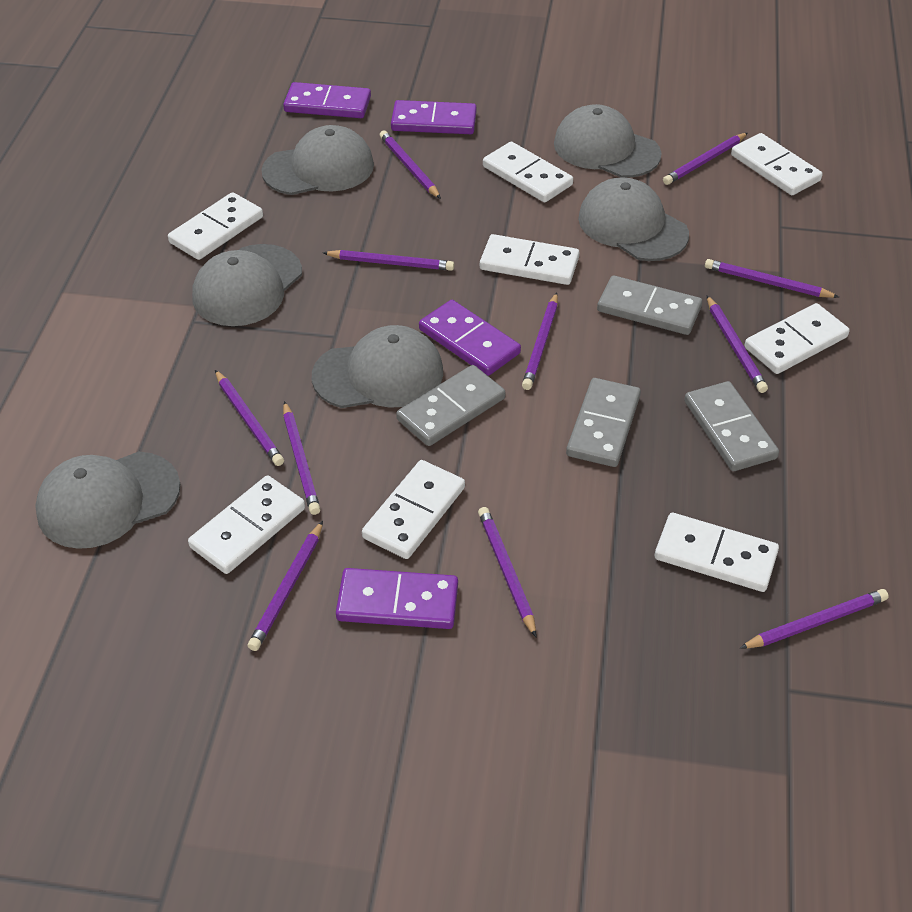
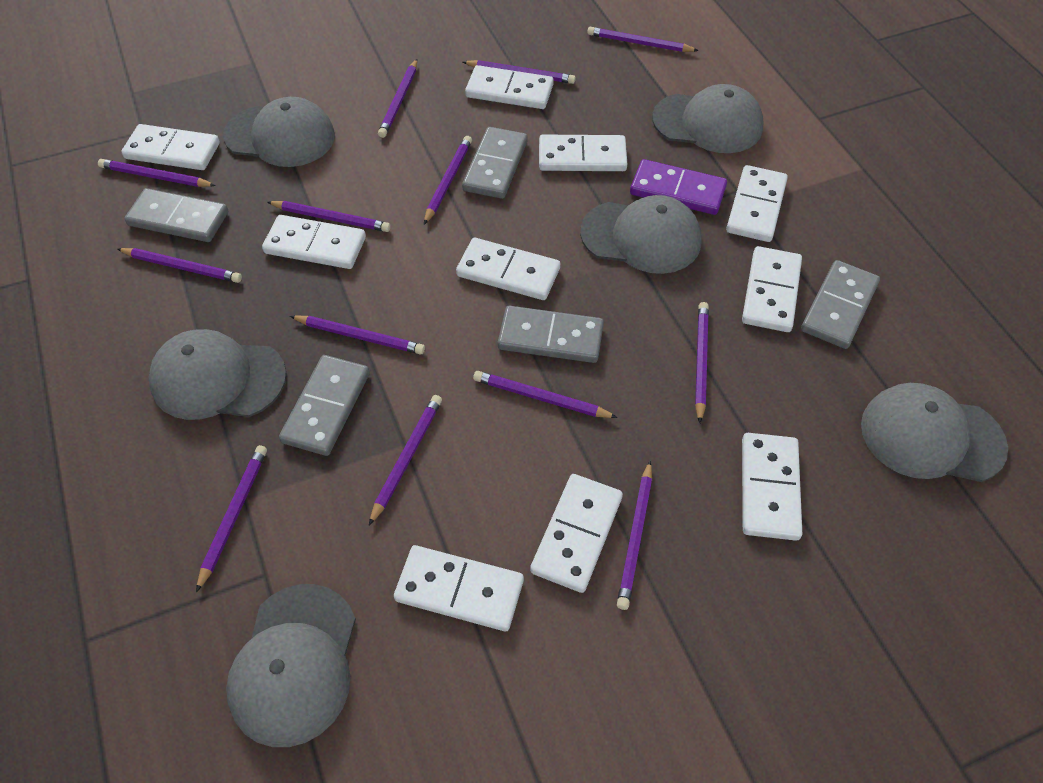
grey domino: [396,365,505,446] [566,378,641,467] [597,275,702,335] [684,381,779,471] = 4 -> [124,188,228,242] [279,355,370,456] [462,127,528,199] [498,306,604,363] [801,260,880,349] = 5
purple domino: [283,82,371,118] [336,568,458,629] [391,100,477,134] [419,300,521,376] = 4 -> [630,159,727,215] = 1
purple pencil: [215,370,284,466] [248,521,323,651] [283,401,320,515] [323,250,454,271] [380,130,441,199] [478,507,536,637] [522,292,558,390] [663,133,748,185] [705,259,839,298] [707,296,768,393] [740,589,889,649] = 11 -> [98,159,216,187] [117,248,242,283] [196,445,267,592] [267,201,391,232] [290,315,425,355] [369,395,442,525] [378,59,417,138] [424,136,472,225] [463,60,576,84] [473,371,618,418] [587,27,699,52] [617,461,652,610] [695,302,709,423] = 13
white domino: [168,192,263,260] [188,475,305,574] [362,460,465,559] [480,234,579,285] [483,142,573,202] [655,513,779,592] [731,133,822,195] [745,303,850,374] = 8 -> [121,124,220,170] [262,215,366,269] [394,545,524,631] [456,238,560,300] [465,65,554,109] [530,474,623,593] [539,135,627,171] [726,165,788,242] [742,246,802,332] [742,433,802,541] = 10

